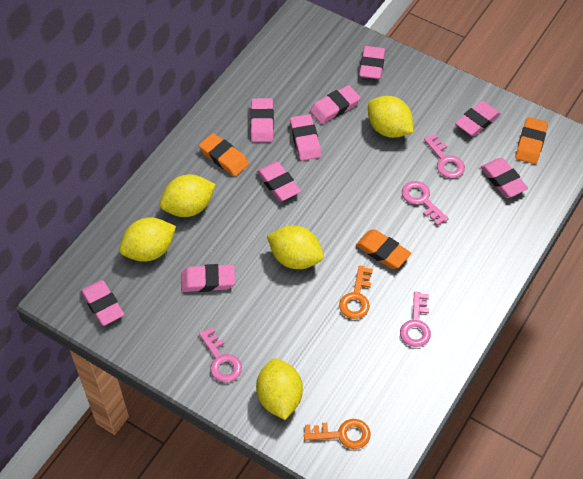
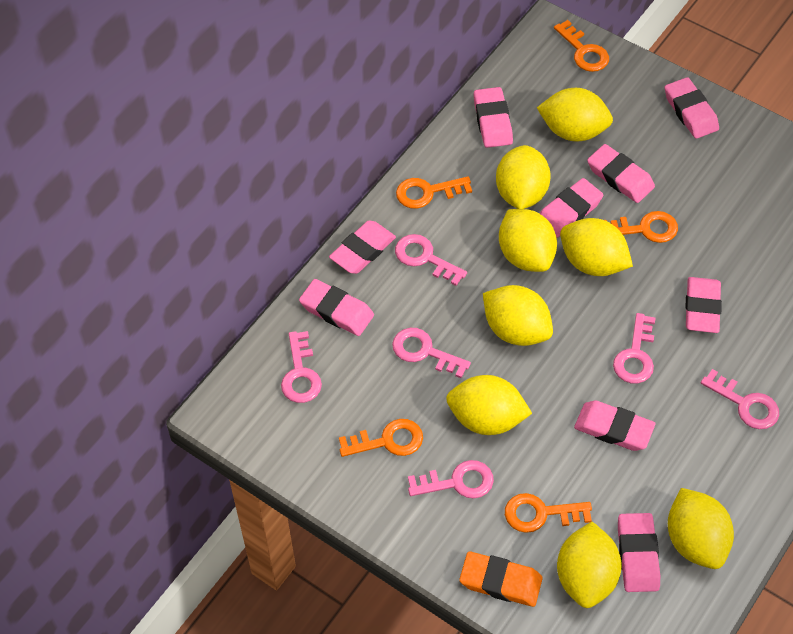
orange eraser: [199,133,249,176] [356,229,411,269] [515,117,548,164] = 3 -> [459,551,543,607] = 1
orange key: [304,419,371,449] [339,266,373,319] = 2 -> [339,419,423,457] [396,176,472,209] [505,493,592,533] [554,20,609,72] [605,211,678,243] = 5
pink key: [199,327,242,382] [400,292,431,347] [402,181,449,226] [424,134,465,178] = 4 -> [281,331,322,403] [392,328,471,378] [395,234,467,286] [408,460,494,498] [613,313,655,384] [701,369,779,429] = 6
yellow lemon: [119,217,176,262] [160,174,216,217] [256,358,303,420] [267,225,324,269] [368,96,413,138] = 5 -> [446,375,532,435] [483,285,553,346] [496,145,551,209] [499,209,557,272] [537,88,613,141] [557,522,622,608] [560,218,633,276] [668,488,734,569] = 8

